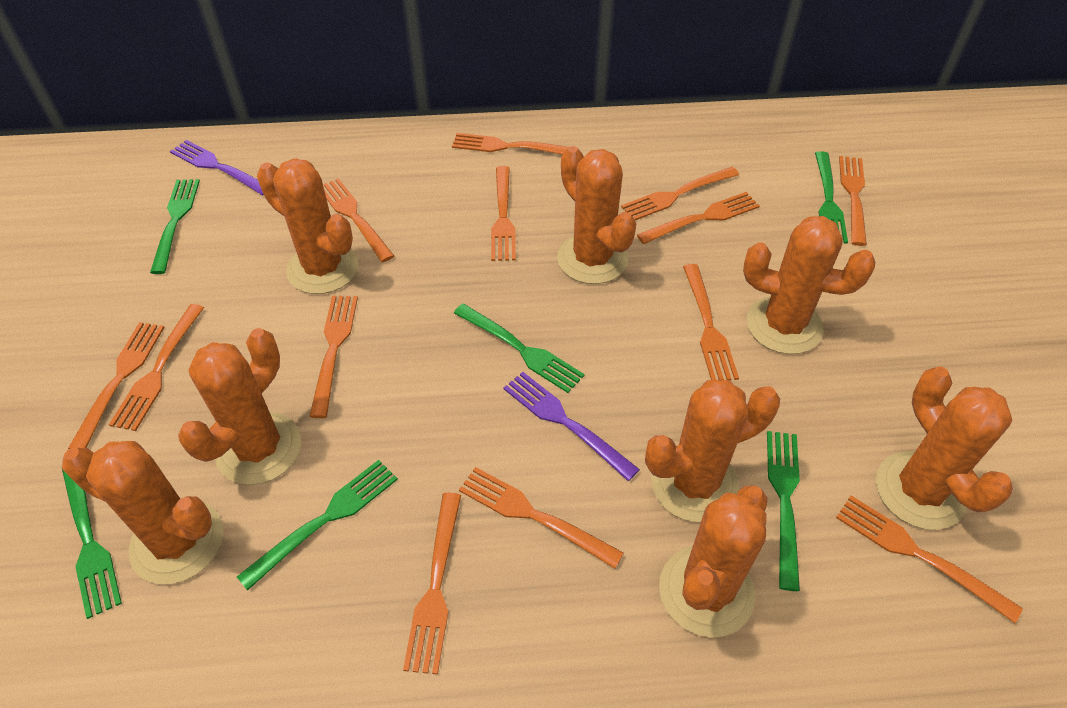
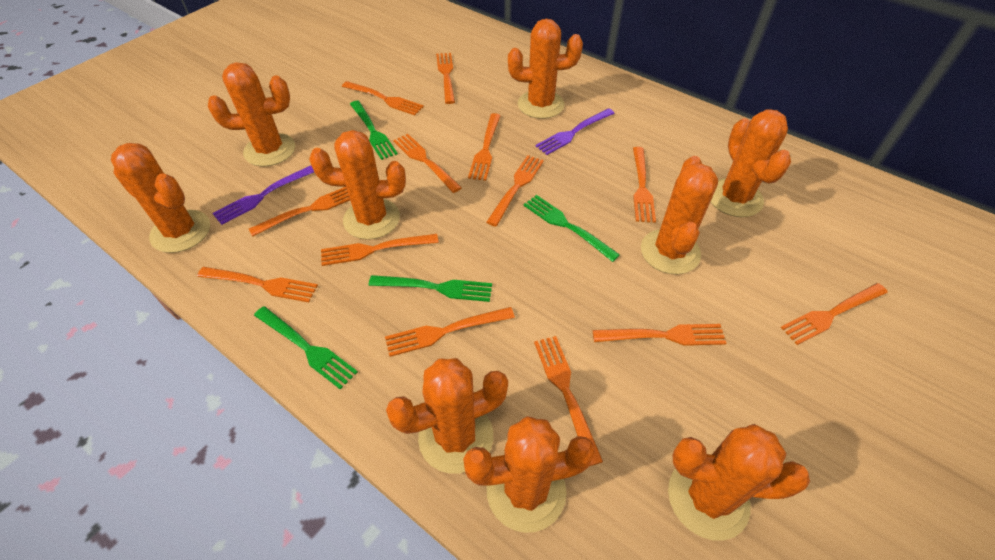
green fork: [62,469,122,619] [150,179,200,274] [237,460,398,590] [454,304,585,393] [767,431,800,591] [815,151,848,244] = 6 -> [254,306,358,389] [350,101,398,160] [369,275,492,302] [524,195,620,262] = 4
orange cactus: [62,441,223,584] [178,328,301,485] [257,158,359,294] [557,146,636,284] [645,380,780,522] [659,486,768,637] [743,216,875,354] [876,366,1013,530] = 8 -> [111,143,210,253] [208,62,295,167] [309,130,406,240] [386,358,508,474] [463,416,595,533] [508,19,583,119] [641,156,718,274] [668,424,810,541] [711,109,791,217] = 9

